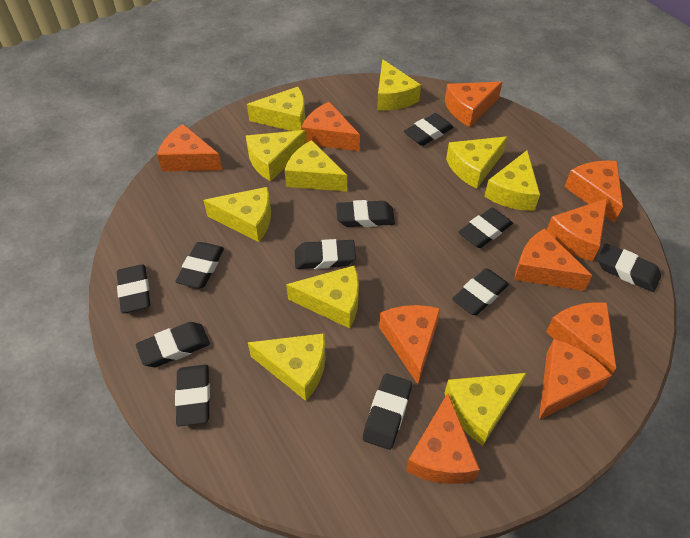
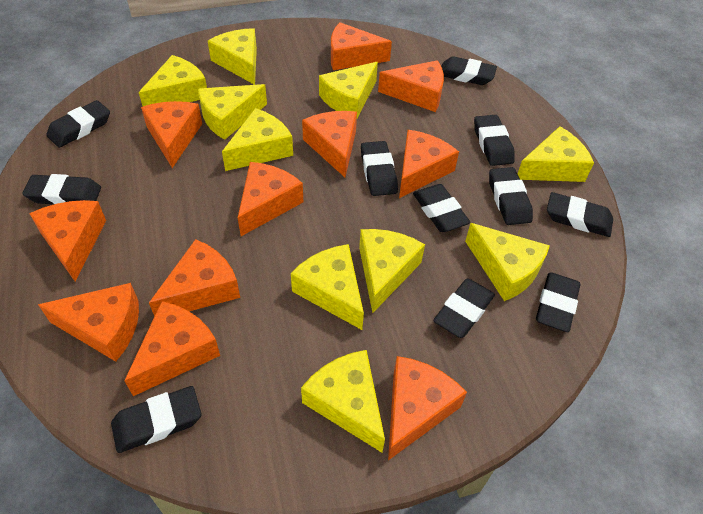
orange cheese: [157,124,222,171] [301,102,360,151] [379,305,441,384] [406,393,480,484] [445,82,502,127] [514,228,592,291] [539,339,612,420] [546,302,616,375] [547,198,607,262] [564,161,623,223] = 10 -> [29,200,106,282] [38,283,139,362] [124,301,220,396] [141,101,202,168] [149,239,240,316] [238,162,303,236] [302,111,357,177] [331,22,392,70] [378,60,444,112] [388,356,467,460] [399,130,459,198] = 11

